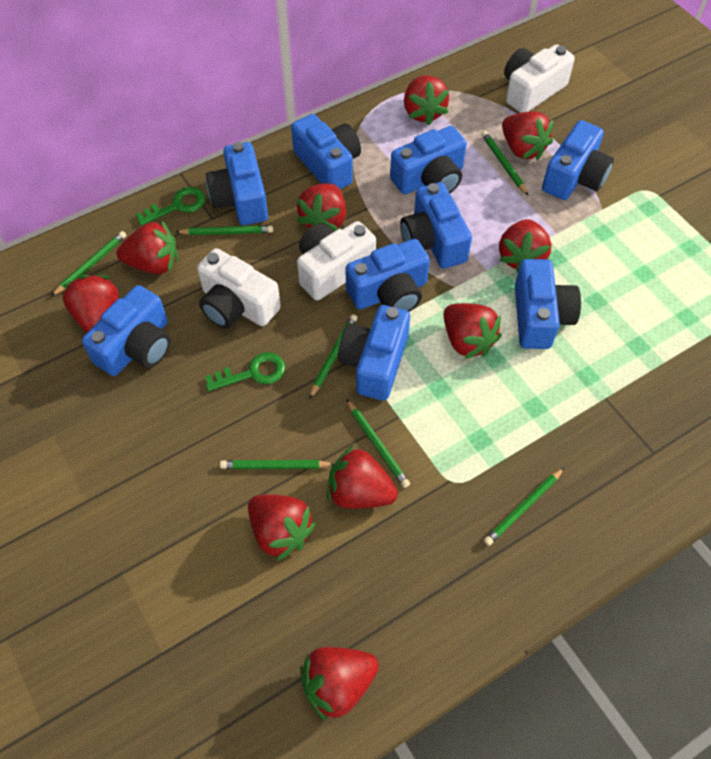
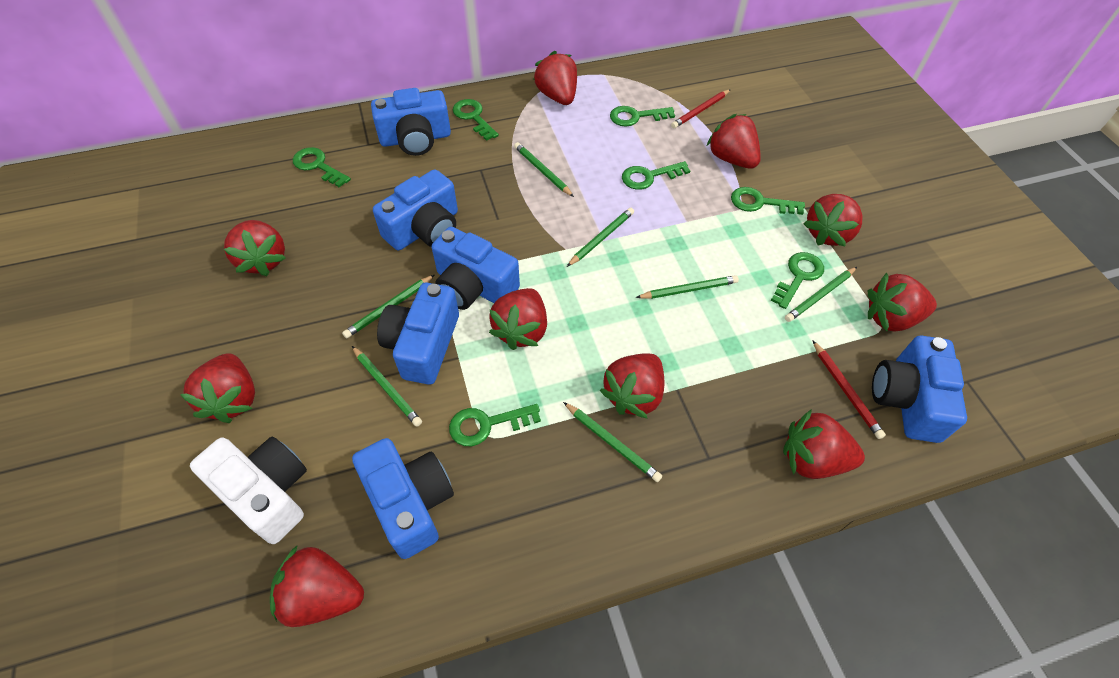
blue camera: [82,285,171,376] [206,142,268,225] [291,114,361,189] [338,305,410,401] [346,239,430,312] [390,126,467,194] [400,182,472,268] [515,259,581,349] [542,120,614,200] = 9 -> [352,438,454,559] [371,88,451,156] [373,169,458,250] [377,283,459,385] [432,227,520,310] [872,335,967,443] = 6
green key: [136,187,205,226] [205,352,285,391] = 2 -> [293,147,351,187] [449,404,541,446] [453,99,499,141] [610,106,675,126] [622,161,690,190] [731,187,805,215] [771,252,824,309] = 7
red pencil: none = 0 -> [671,89,731,128] [812,340,886,439] = 2
white camera: [197,248,281,329] [297,221,376,301] [504,44,575,113] = 3 -> [190,437,307,544] = 1

